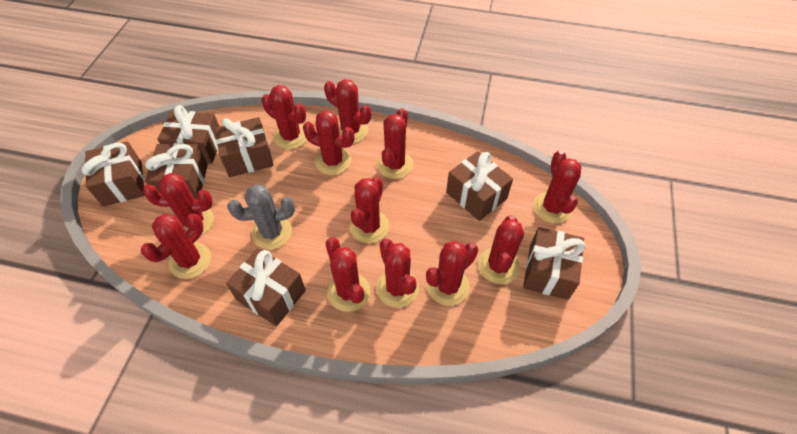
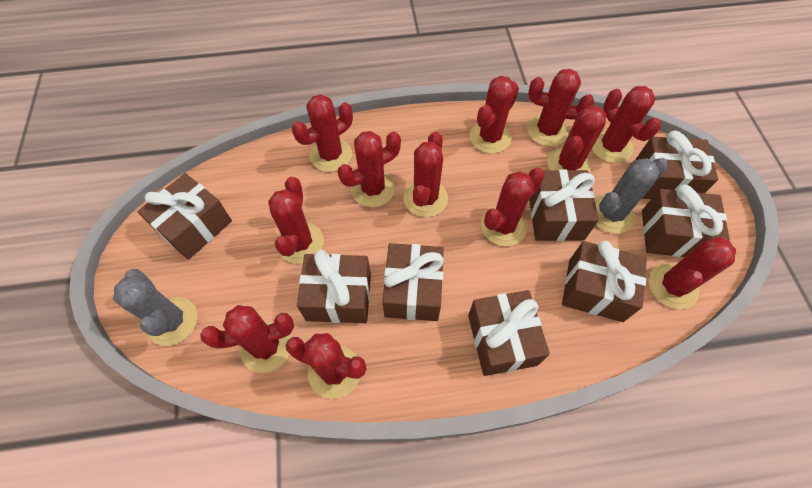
brown gift: [82,141,145,207] [145,143,208,199] [157,105,220,164] [214,117,274,177] [226,248,306,326] [446,151,513,221] [523,227,586,300] = 7 -> [138,173,232,260] [297,250,371,323] [382,243,444,321] [468,290,550,376] [529,169,599,241] [562,241,647,322] [635,131,718,199] [642,185,730,257] = 8
grey cactus: [227,184,295,250] = 1 -> [113,269,197,346] [595,158,668,234] = 2

